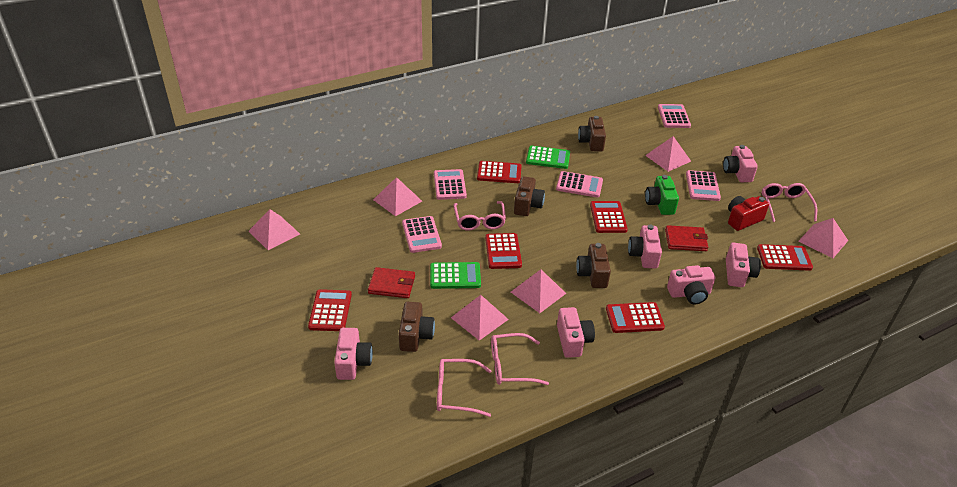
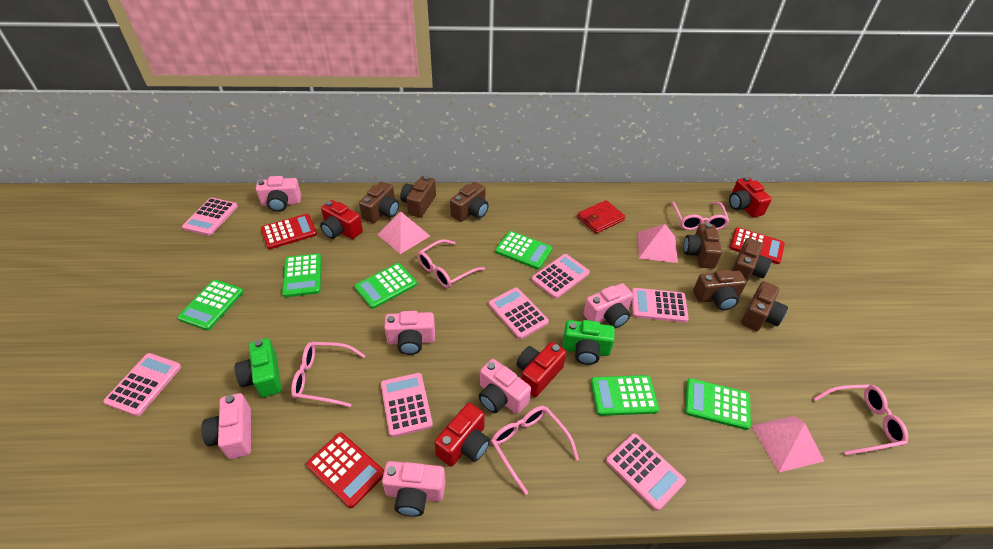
brown camera: [399,302,435,352] [514,176,545,216] [576,243,611,288] [578,116,606,152] = 4 -> [359,181,399,223] [400,176,436,217] [450,182,489,222] [683,223,722,269] [693,269,747,310] [732,238,772,282] [741,281,788,331] = 7
green calculator: [430,262,481,289] [526,146,570,169] = 2 -> [177,280,244,330] [282,254,321,297] [354,263,417,309] [495,231,552,270] [591,375,659,416] [685,378,751,430] = 6
green camera: [645,175,679,215] = 1 -> [235,338,281,398] [563,320,615,365] = 2
pink calculator: [402,216,442,253] [434,169,467,200] [556,171,603,197] [658,104,691,128] [686,170,721,201] = 5 -> [103,353,181,416] [182,197,238,236] [381,373,433,437] [489,287,549,339] [531,254,590,299] [606,433,686,511] [631,288,689,323] = 7
pink glasses: [437,359,491,417] [454,201,506,231] [491,333,549,385] [762,183,817,222] = 4 -> [291,342,365,407] [418,239,485,288] [491,406,579,495] [670,201,729,230] [813,384,908,455] = 5
pink pyramid: [248,209,300,250] [373,177,422,216] [451,295,509,341] [511,269,566,313] [645,136,691,172] [799,218,848,258] = 6 -> [377,212,430,254] [638,224,678,263] [752,416,824,472] = 3
red calculator: [308,289,352,331] [477,161,522,183] [485,233,522,269] [590,201,628,233] [606,302,665,333] [757,244,813,271] = 6 -> [261,214,317,249] [306,433,384,508] [730,227,785,264] = 3
red camera: [728,196,769,231] = 1 -> [320,200,363,239] [434,403,490,466] [517,342,566,397] [729,177,772,218] = 4
red wallet: [368,267,415,298] [665,225,708,251] = 2 -> [577,200,625,234] = 1

